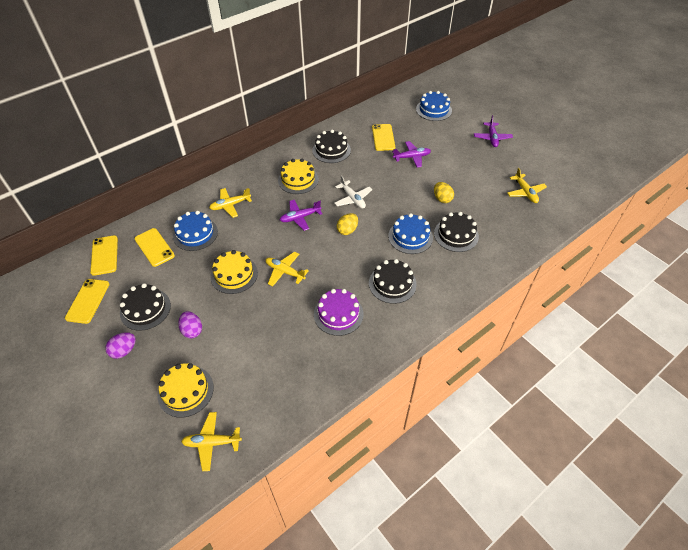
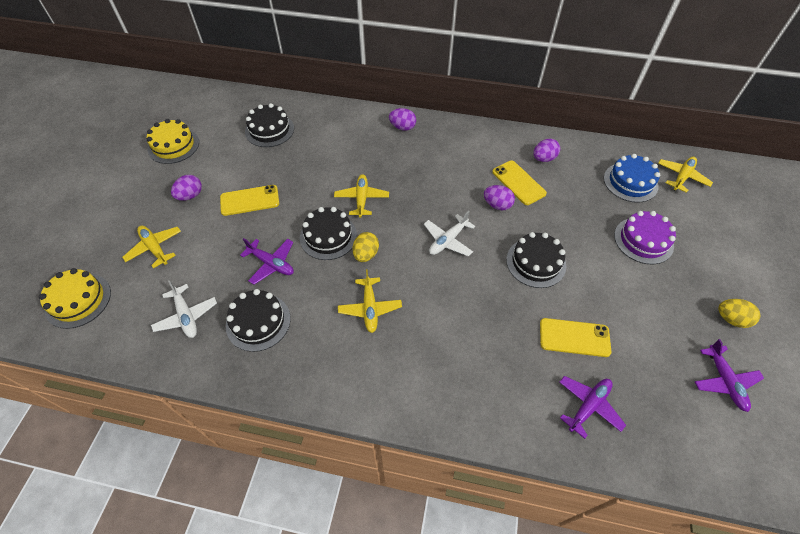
blue cake: [173,211,218,251] [388,213,433,254] [416,91,452,121] = 3 -> [604,154,660,203] = 1
purple egg: [105,332,136,359] [178,311,202,338] = 2 -> [171,175,202,201] [389,108,416,131] [484,185,515,210] [533,138,560,162] = 4
white plane: [334,175,372,209] = 1 -> [151,280,217,338] [424,211,475,257] = 2
yellow cake: [158,363,214,418] [210,250,258,294] [278,159,319,194] = 3 -> [39,268,111,329] [147,119,199,164] = 2
yellow phone: [65,279,110,324] [90,235,118,276] [134,228,175,267] [372,124,395,151] = 4 -> [220,185,279,216] [492,160,547,205] [540,318,611,357] = 3

